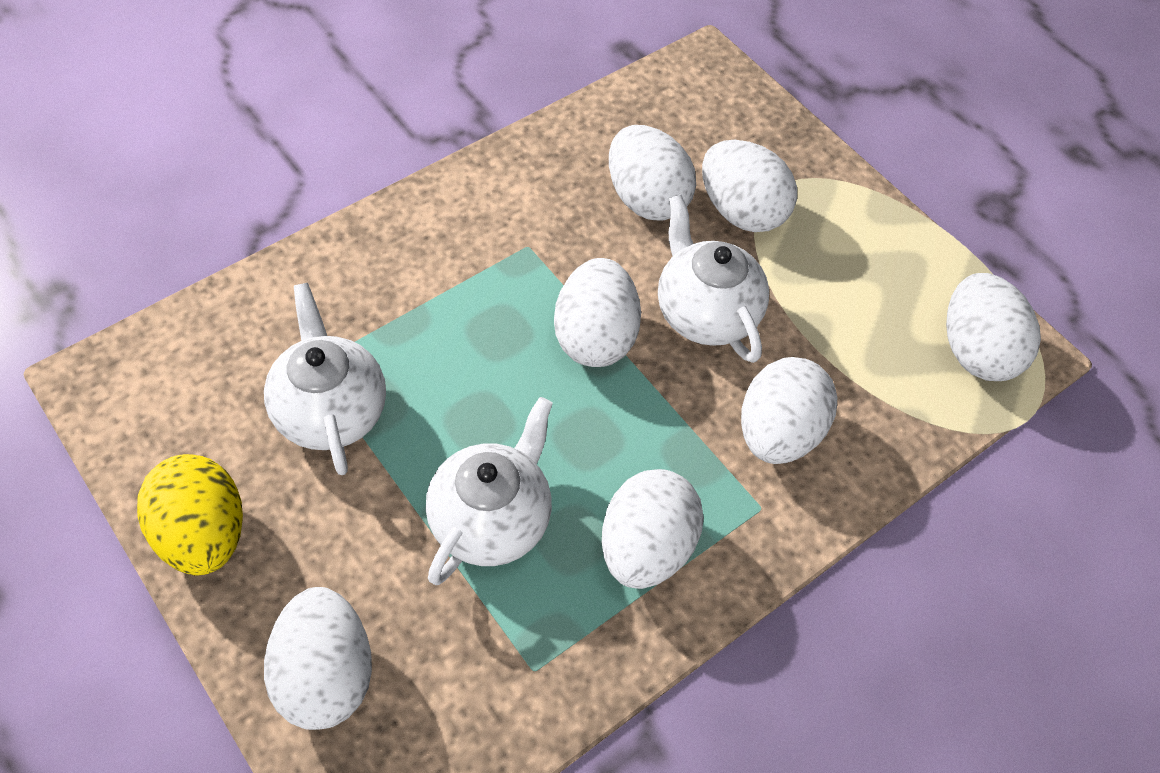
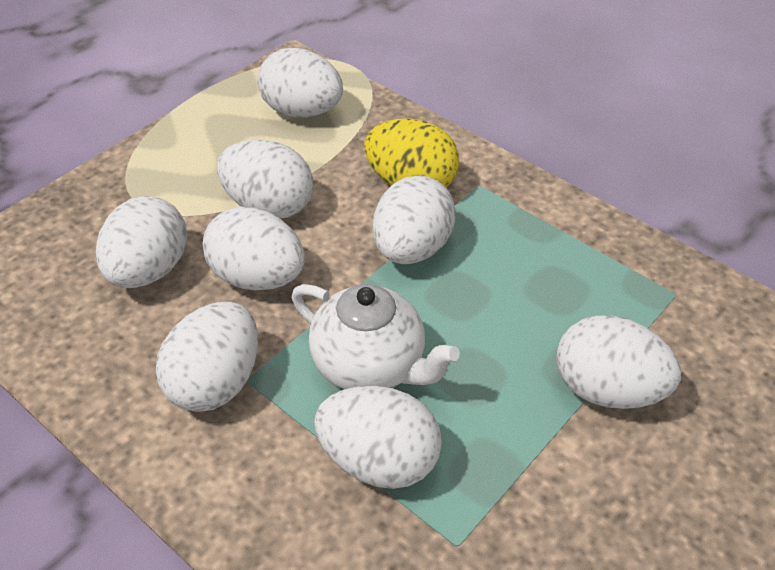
white egg: [264,587,372,730] [554,258,641,367] [602,469,704,589] [609,125,696,221] [702,140,797,232] [741,357,837,464] [946,273,1041,381] = 7 -> [96,196,187,288] [156,301,258,412] [203,207,305,290] [217,140,313,218] [257,47,343,117] [314,386,442,489] [373,175,456,264] [556,315,681,409] = 8
white teapot: [264,283,386,475] [426,397,553,585] [658,194,769,363] = 3 -> [292,284,460,389] = 1

